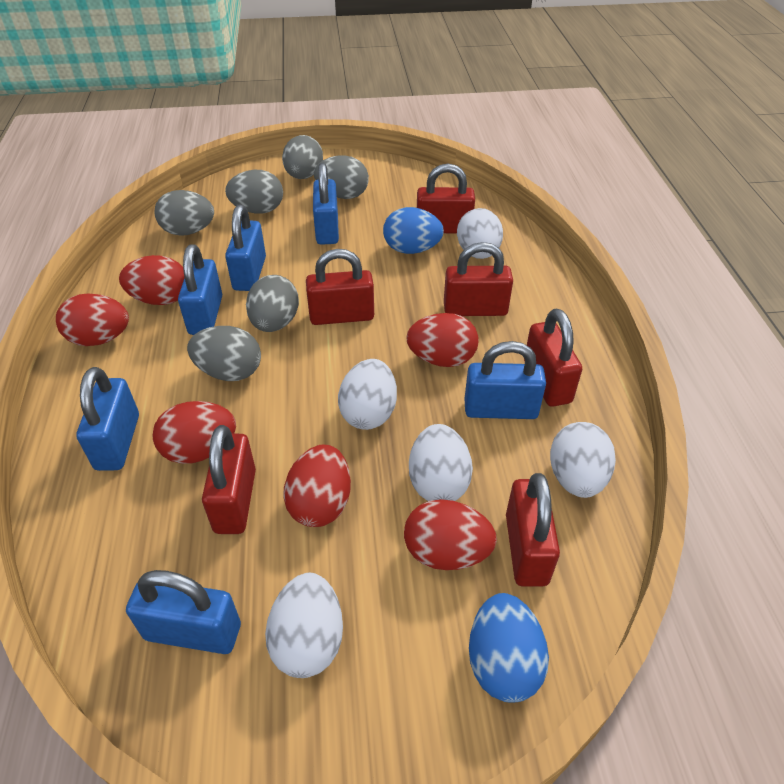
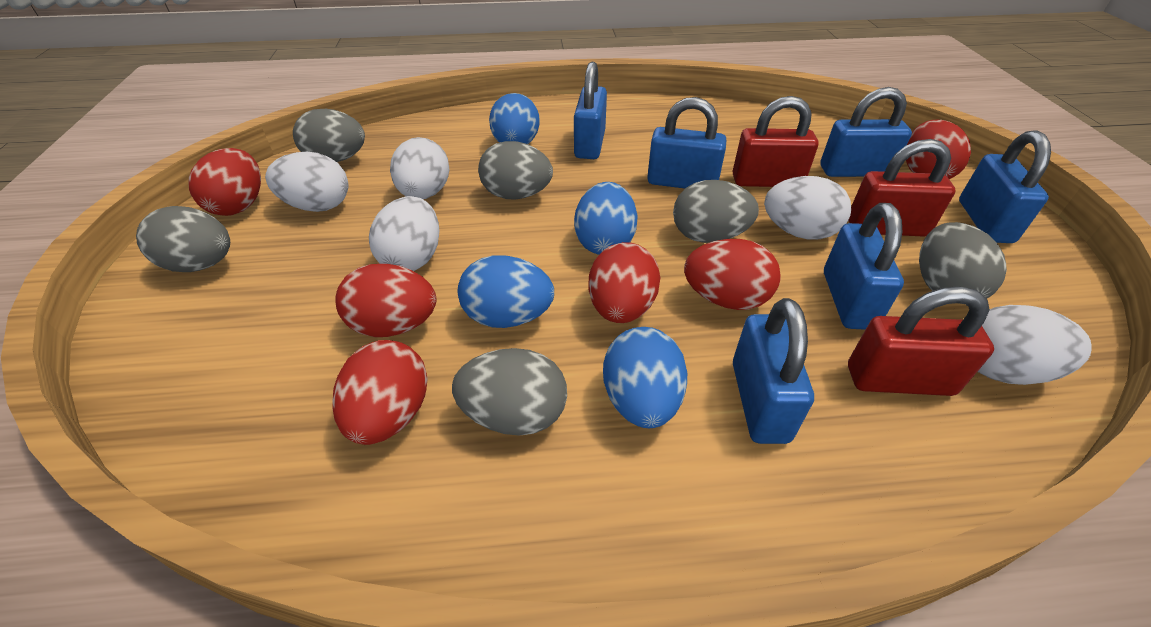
blue egg: [383,207,444,254] [469,593,549,703] = 2 -> [458,256,554,328] [489,93,540,144] [574,182,638,255] [603,327,687,428] = 4
red padlock: [202,425,256,534] [306,249,374,325] [417,164,475,233] [444,242,513,316] [506,473,560,587] [524,309,582,407] = 6 -> [732,96,818,187] [848,139,956,237] [848,286,994,396] = 3

